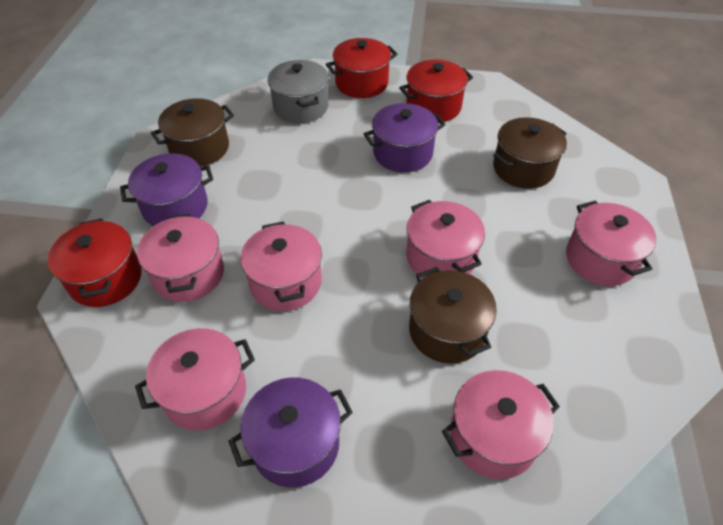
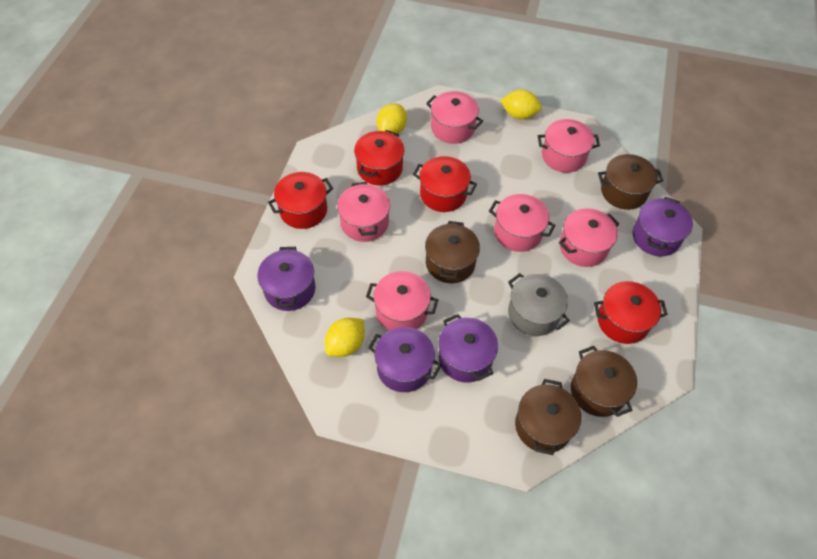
brown pot: [151,98,234,167] [409,267,497,364] [493,117,567,189] = 3 -> [425,221,480,283] [515,379,581,455] [571,346,637,417] [598,154,663,210] = 4
purple pot: [120,153,213,226] [228,377,353,488] [364,103,446,173] = 3 -> [257,247,315,311] [368,327,442,392] [439,314,498,383] [633,197,693,256] = 4
red pot: [48,218,142,307] [326,38,398,98] [399,60,473,123] = 3 -> [268,172,333,229] [354,130,404,186] [413,156,477,212] [594,281,668,344] = 4
yellow lemon: none = 0 -> [325,318,365,357] [377,103,407,134] [500,90,542,119] = 3

